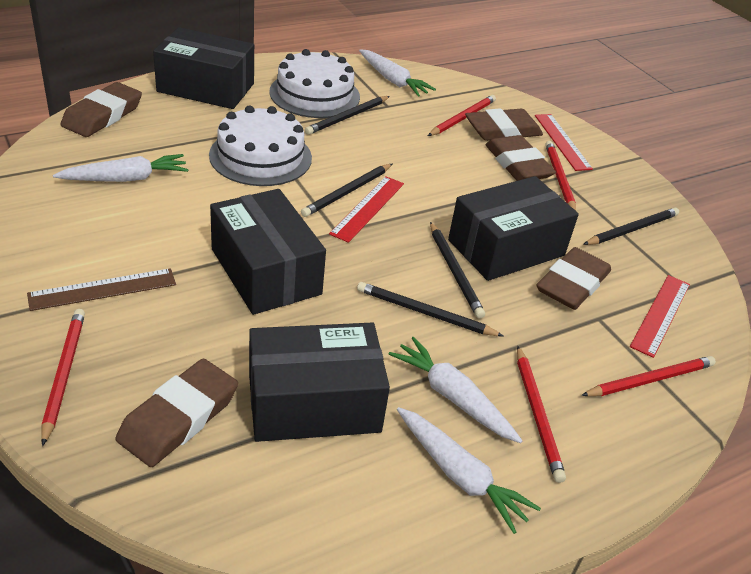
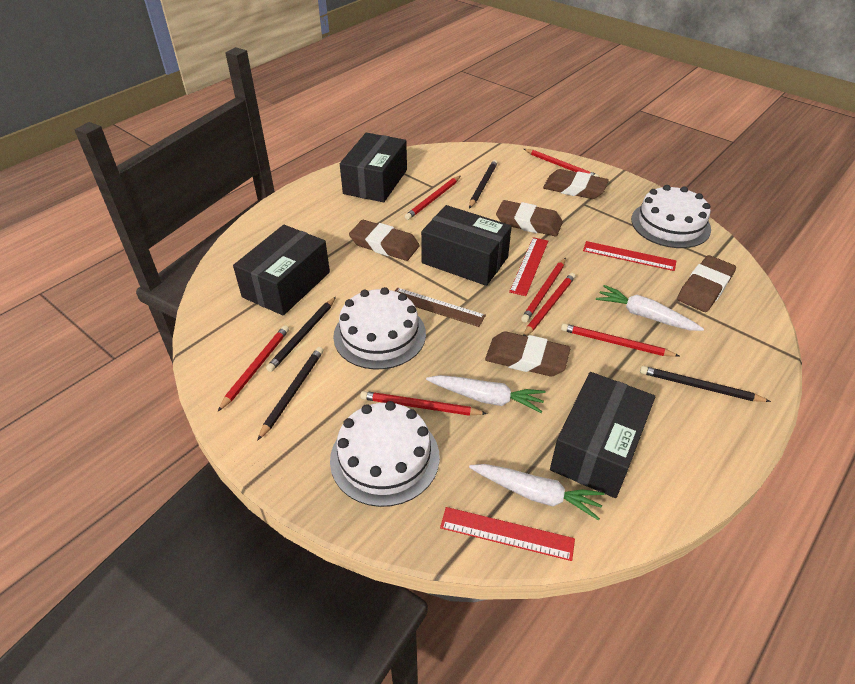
black pencil: [301,164,392,217] [305,96,390,135] [357,282,503,336] [430,222,485,319] [583,208,679,245] = 5 -> [257,347,323,441] [266,297,336,372] [469,160,498,209] [640,366,771,402] = 4
red pencil: [41,309,85,446] [428,95,496,136] [517,346,566,483] [545,141,576,211] [581,356,716,396] = 5 -> [218,325,289,411] [360,391,487,416] [405,176,460,220] [521,258,566,323] [523,273,575,336] [524,149,599,177] [561,323,679,357] = 7
white cake: [209,105,312,186] [269,49,360,118] = 2 -> [330,401,440,507] [333,287,426,369] [631,185,711,248] = 3
white carrot: [53,154,188,182] [359,49,436,97] [389,337,523,443] [397,407,541,534] = 4 -> [426,375,546,413] [469,464,605,521] [596,285,704,331] = 3

